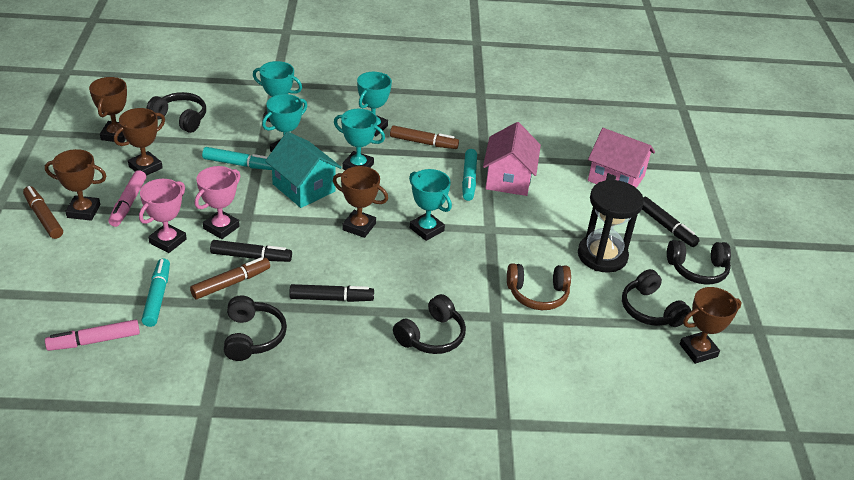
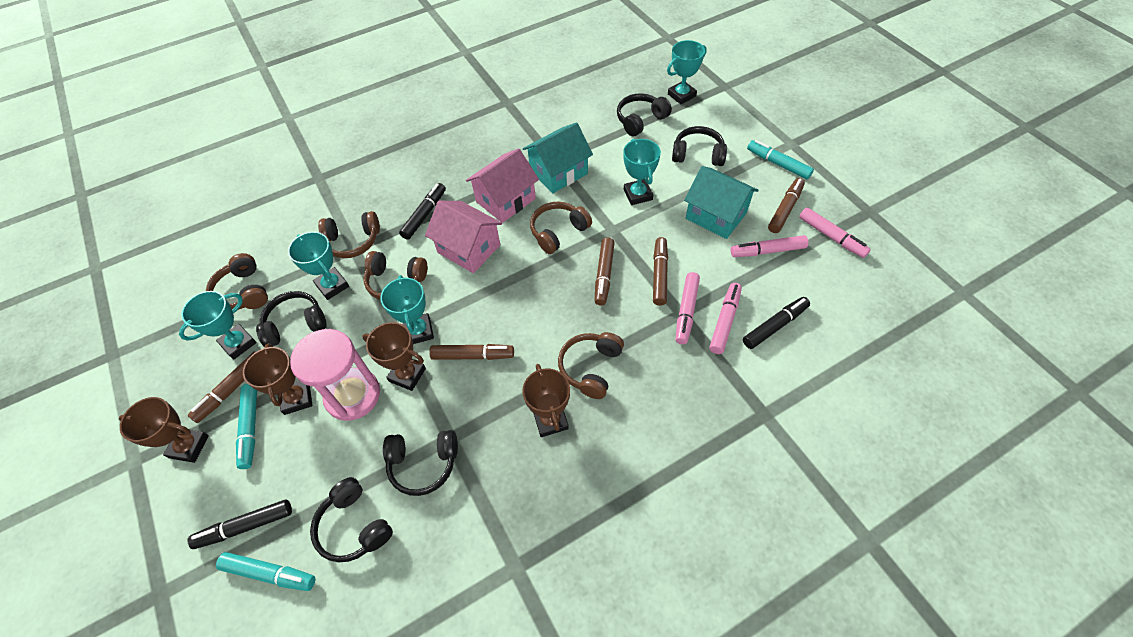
black hourglass: [578,180,644,273] = 1 -> none = 0
brown headphones: [507,263,571,310] = 1 -> [206,253,268,310] [318,211,380,258] [364,251,427,300] [530,202,592,254] [558,332,624,399] = 5
brown marker: [23,186,63,239] [190,257,270,299] [390,125,459,149] = 3 -> [188,351,255,423] [429,344,514,360] [595,237,615,305] [653,237,668,306] [768,178,805,233] = 5
brown trophy: [45,149,106,221] [89,77,127,143] [114,108,165,176] [333,166,388,238] [680,287,741,364] = 5 -> [119,397,209,463] [243,343,313,415] [362,322,426,391] [522,364,570,437] = 4
pink hourglass: none = 0 -> [290,329,380,421] = 1
pink marker: [45,319,140,351] [108,170,146,227] = 2 -> [675,272,700,344] [709,283,742,354] [731,235,809,257] [799,207,871,258] = 4
pink trophy: [139,179,187,253] [195,166,240,239] = 2 -> none = 0
turquoise house: [265,132,342,208] = 1 -> [523,122,593,193] [684,166,759,239] = 2

